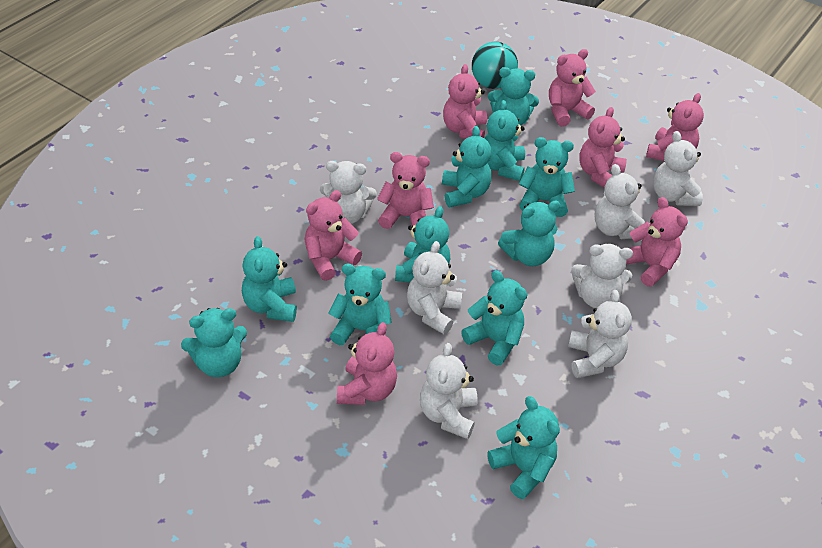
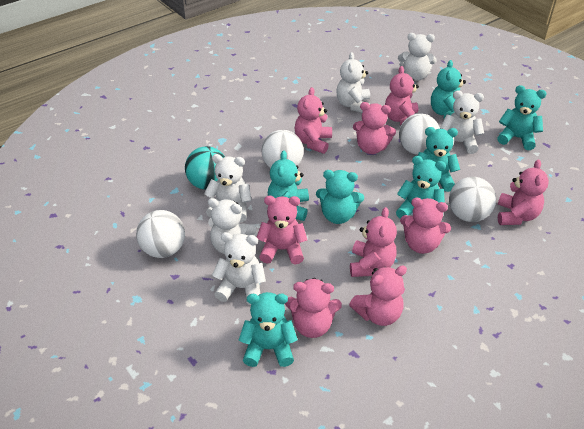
pink teddy bear: [305,190,362,281] [337,322,397,405] [377,152,434,229] [443,64,487,139] [549,49,596,127] [579,107,627,187] [626,197,688,287] [646,93,704,161] = 8 -> [257,196,307,264] [285,278,342,338] [295,87,332,154] [349,265,407,326] [350,207,397,277] [353,102,396,154] [385,66,419,125] [400,198,451,254] [498,159,549,225] = 9
turquoise teddy bear: [181,308,247,377] [242,236,297,322] [328,264,392,345] [395,206,450,283] [442,126,492,207] [461,270,527,365] [484,100,525,181] [487,396,560,499] [488,67,539,125] [498,201,561,266] [519,137,575,217] = 11 -> [239,292,298,367] [268,150,309,221] [316,170,364,224] [396,156,446,219] [413,127,460,192] [431,60,466,119] [497,85,547,150] = 7
white ball: none = 0 -> [136,210,185,258] [261,130,304,168] [399,113,440,155] [449,177,496,222] = 4
white teddy bear: [320,161,377,224] [407,241,462,334] [420,343,478,439] [568,290,632,378] [571,244,633,308] [594,164,645,239] [653,131,703,206] = 7 -> [204,154,252,222] [208,198,257,254] [212,232,266,305] [336,52,370,112] [398,33,437,81] [440,91,484,154] = 6

